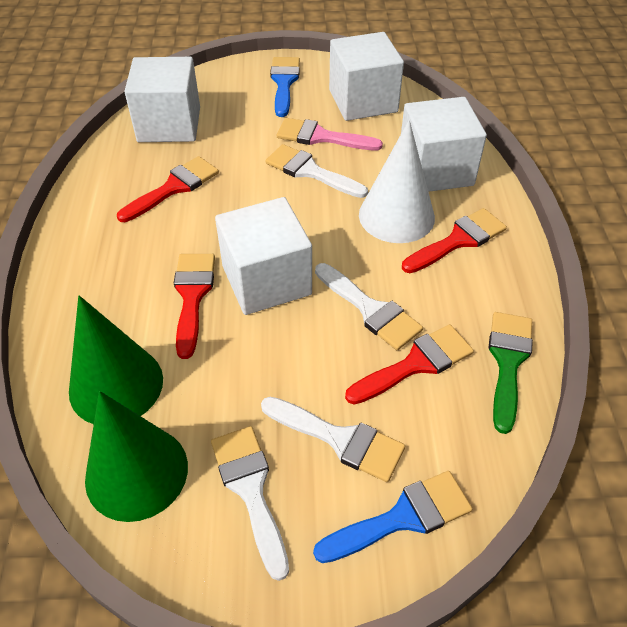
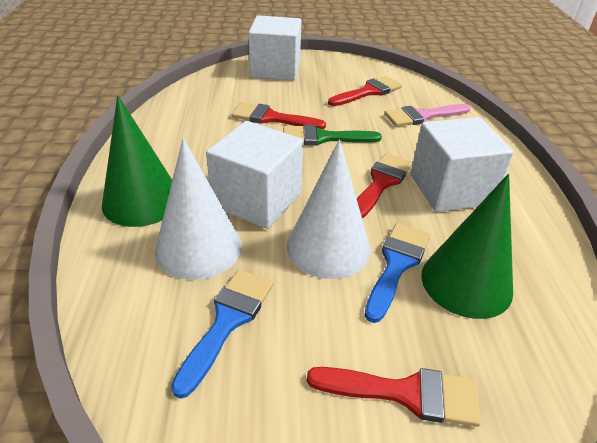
white brush: [211,426,289,581] [261,397,405,482] [265,144,368,198] [315,263,423,350] = 4 -> none = 0
white cone: [359,120,435,243] = 1 -> [155,138,241,280] [286,139,371,279] = 2
white cube: [125,57,200,142] [215,197,312,315] [329,32,404,121] [401,97,487,192] = 4 -> [206,121,303,229] [248,15,302,81] [410,117,514,212] = 3

